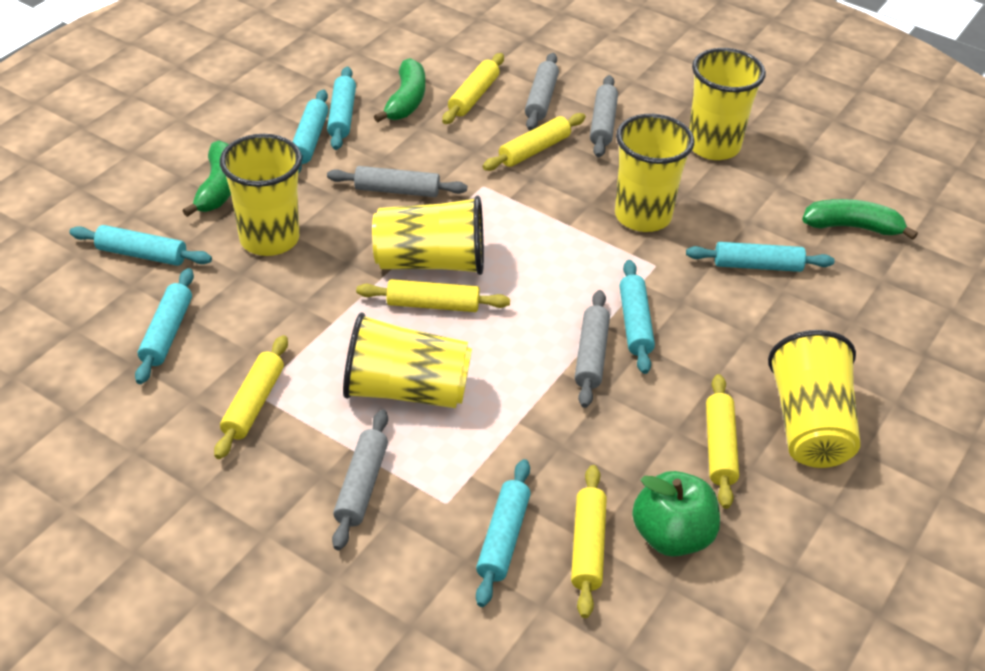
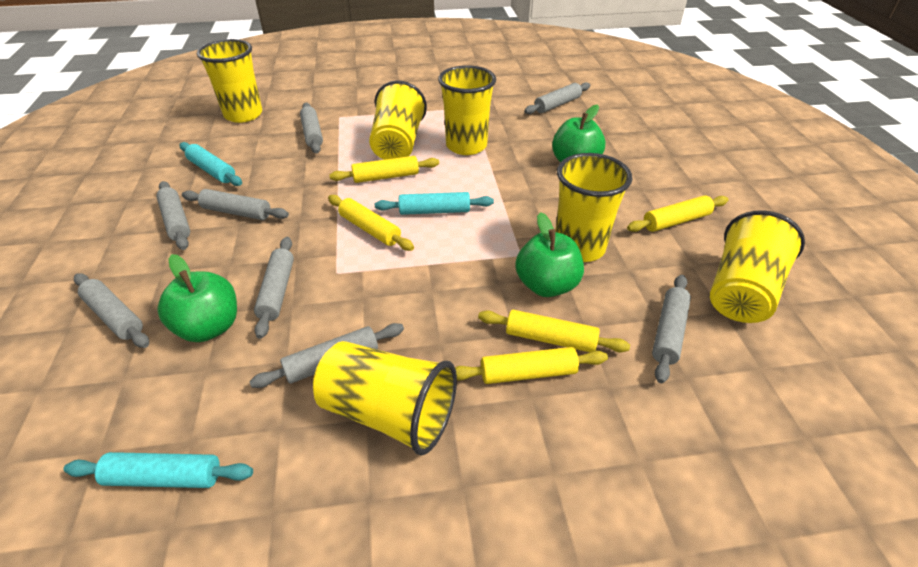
green apple: [632,471,720,557] = 1 -> [157,254,237,342] [515,212,584,297] [552,104,605,162] = 3
green banana: [182,141,231,217] [374,58,425,122] [802,199,918,240] = 3 -> none = 0
grey rolling pin: [327,166,467,197] [332,410,388,550] [525,53,559,131] [575,290,610,408] [590,75,618,157] = 5 -> [74,273,149,348] [156,181,190,250] [182,189,289,220] [249,323,404,388] [254,237,294,339] [300,103,323,153] [524,82,590,114] [652,275,691,383] = 8
turquoise rolling pin: [69,225,212,266] [135,268,194,384] [292,89,328,173] [327,66,356,150] [476,459,531,607] [620,260,655,374] [686,242,835,272] = 7 -> [63,452,253,488] [180,142,242,186] [375,192,494,215] = 3
yellow rolling pin: [214,335,288,459] [356,279,510,312] [442,53,504,124] [483,113,586,171] [571,465,607,618] [706,374,739,509] = 6 -> [328,195,414,251] [330,156,439,183] [455,347,608,384] [478,310,630,352] [627,195,728,232] = 5

